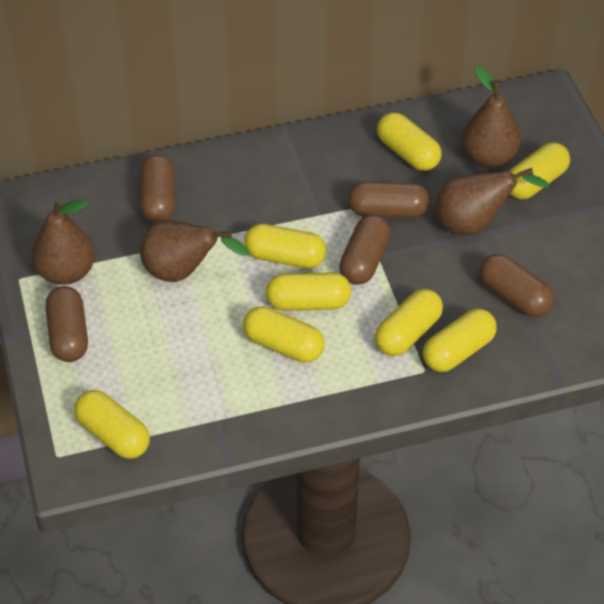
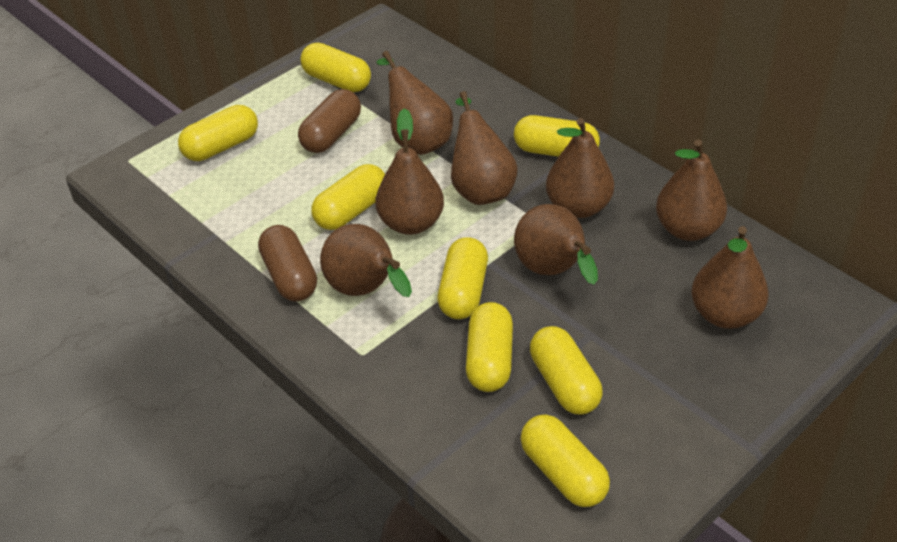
brown capsule: [46,286,88,362] [140,155,176,223] [339,215,390,285] [348,182,430,218] [479,254,554,317] = 5 -> [258,225,317,301] [298,89,361,153] = 2
brown pear: [32,199,95,285] [140,220,249,282] [435,168,549,235] [462,66,521,168] = 4 -> [320,224,412,297] [375,108,444,235] [376,51,453,155] [451,91,518,205] [514,204,598,285] [546,118,614,218] [656,139,727,241] [691,226,768,329] = 8

